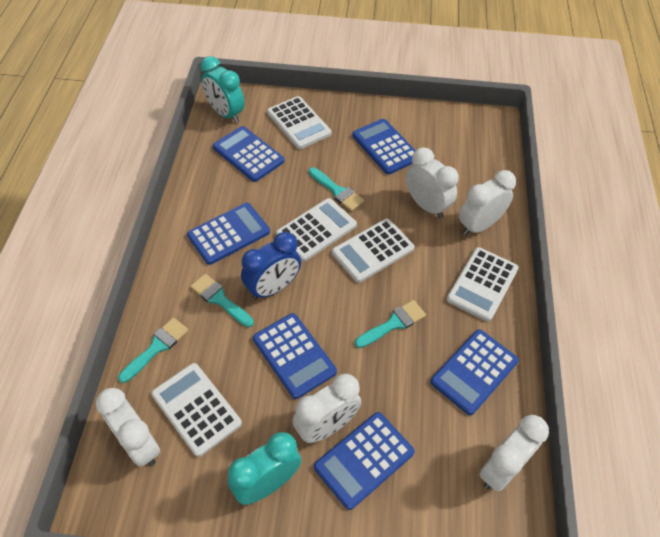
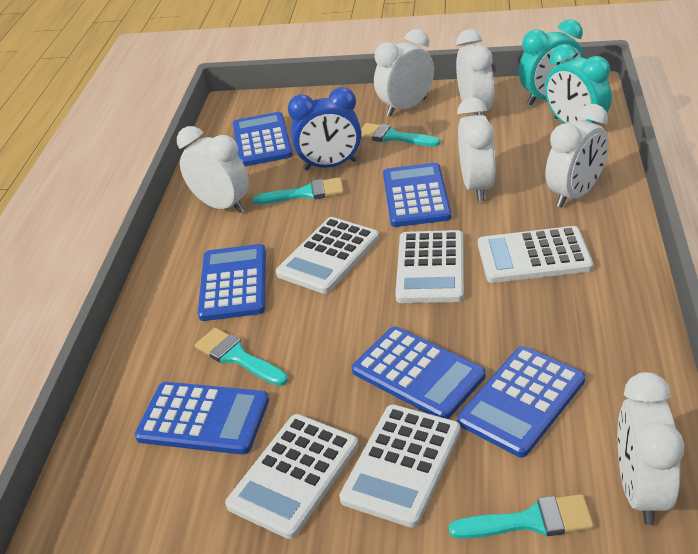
white clock: [96,388,160,467] [293,374,361,443] [406,147,459,218] [459,170,516,236] [479,415,549,492] = 5 -> [177,126,249,213] [374,29,434,116] [456,30,494,116] [457,97,496,202] [545,104,609,208] [618,372,685,525] = 6

